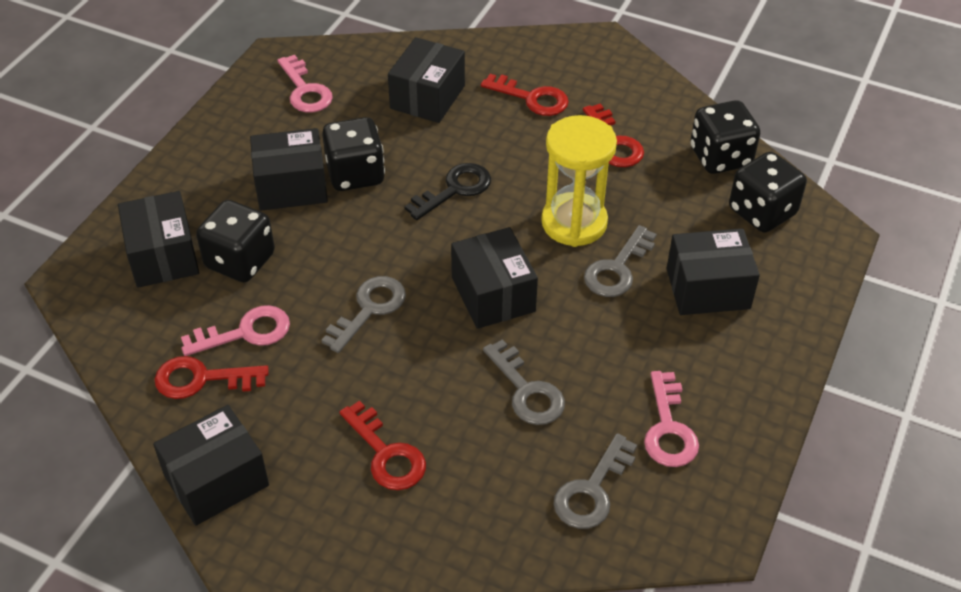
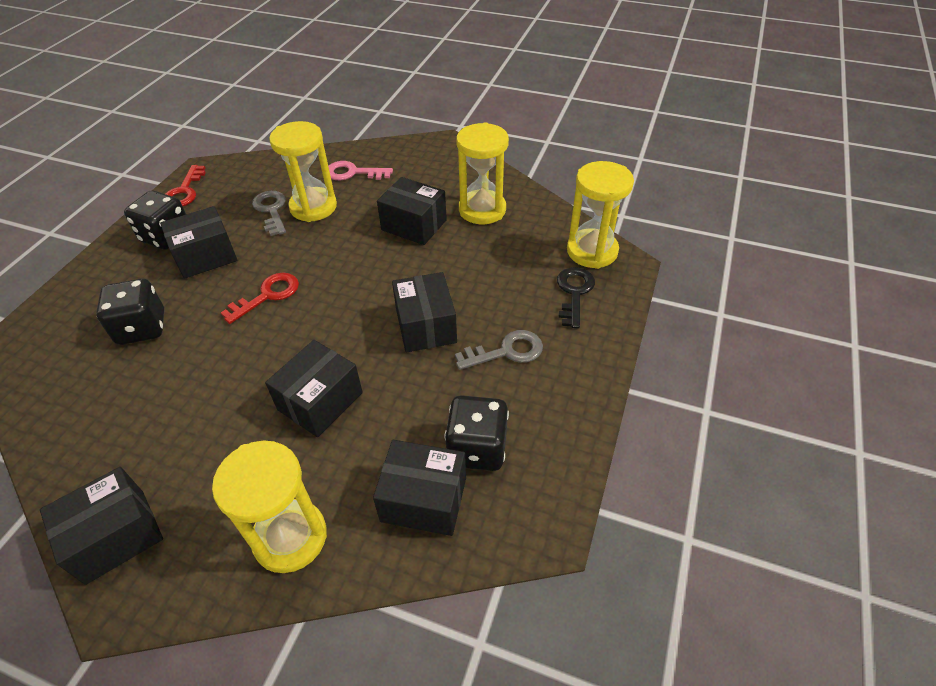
black dice: [196,200,275,282] [322,117,385,191] [690,100,760,174] [729,152,807,232] = 4 -> [96,279,164,345] [124,191,186,250] [444,395,509,471] = 3
grey key: [321,276,406,353] [483,339,565,425] [554,433,637,529] [584,225,657,297] = 4 -> [252,191,286,236] [455,330,543,370] = 2
pink key: [181,305,290,356] [278,55,333,113] [644,371,699,467] = 3 -> [328,161,393,180] = 1
red key: [154,356,269,399] [339,401,426,490] [481,74,569,116] [583,104,644,167] = 4 -> [165,165,206,206] [221,273,299,324] = 2
yellow hourglass: [541,115,617,247] = 1 -> [212,440,327,573] [269,121,337,222] [456,122,509,224] [567,161,634,269] = 4

